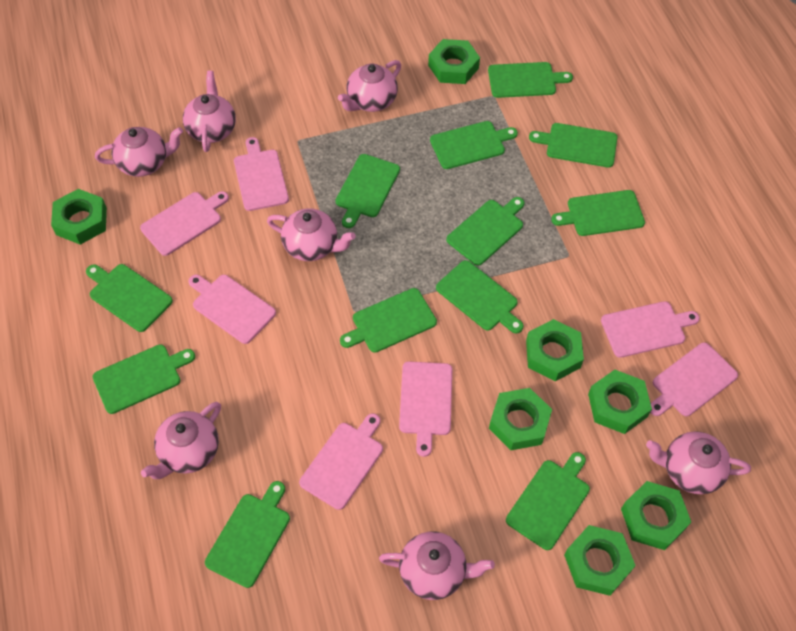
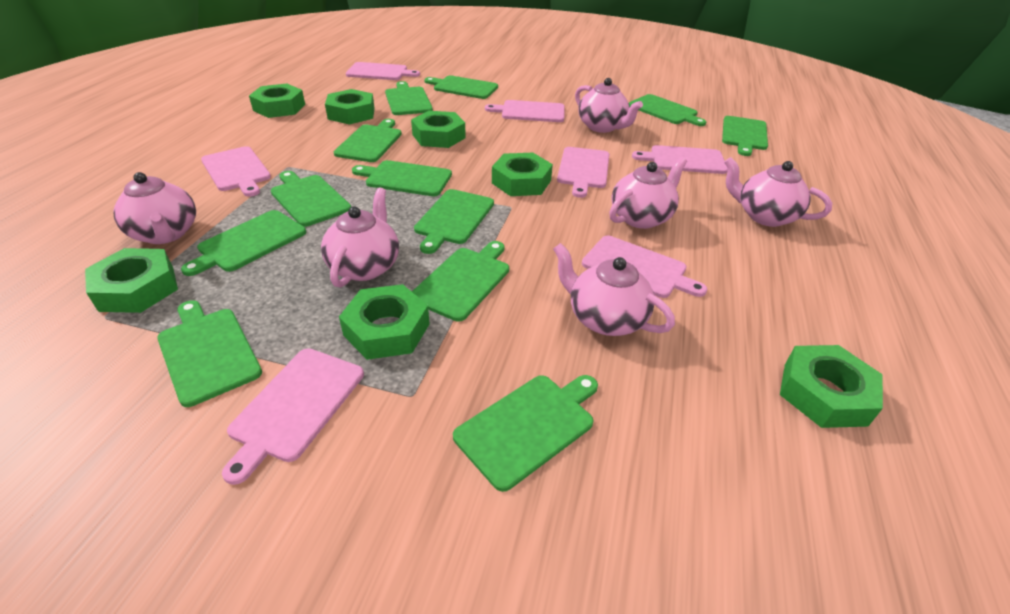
pink teapot: [95,127,183,177] [141,402,221,479] [183,71,236,152] [267,208,356,261] [338,60,401,112] [379,532,495,600] [646,431,751,494] = 7 -> [114,172,196,244] [321,187,399,288] [553,243,675,336] [575,78,643,133] [609,157,687,229] [724,157,832,227] = 6

